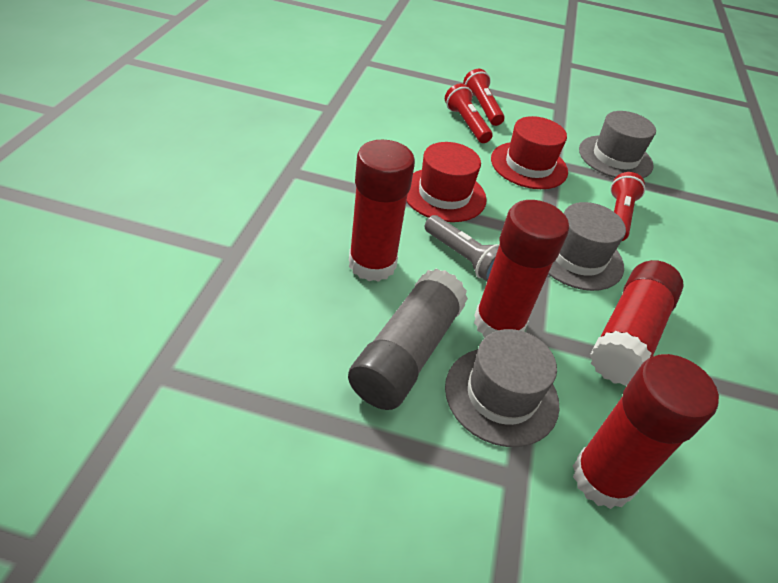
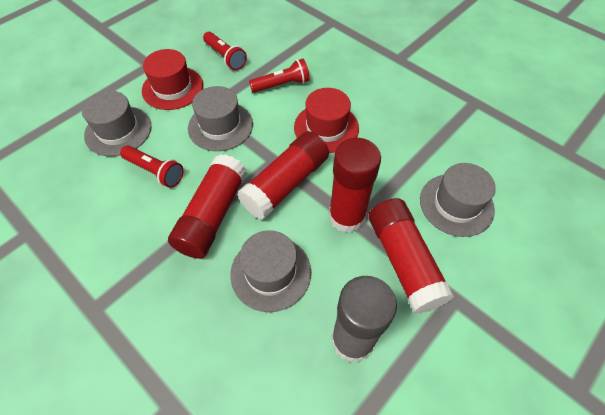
grey flashlight: [425,215,499,281] = 1 -> none = 0
grey hat: [445,329,560,447] [548,202,626,291] [579,111,656,178] = 3 -> [82,91,151,156] [188,86,253,151] [230,230,311,312] [420,163,496,237] = 4

